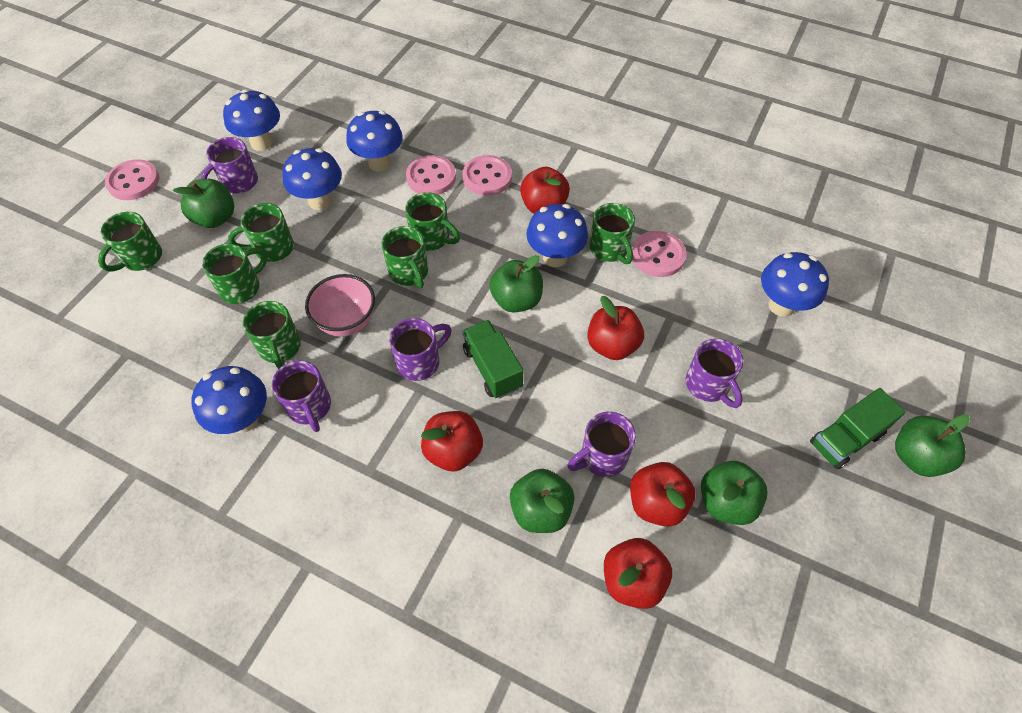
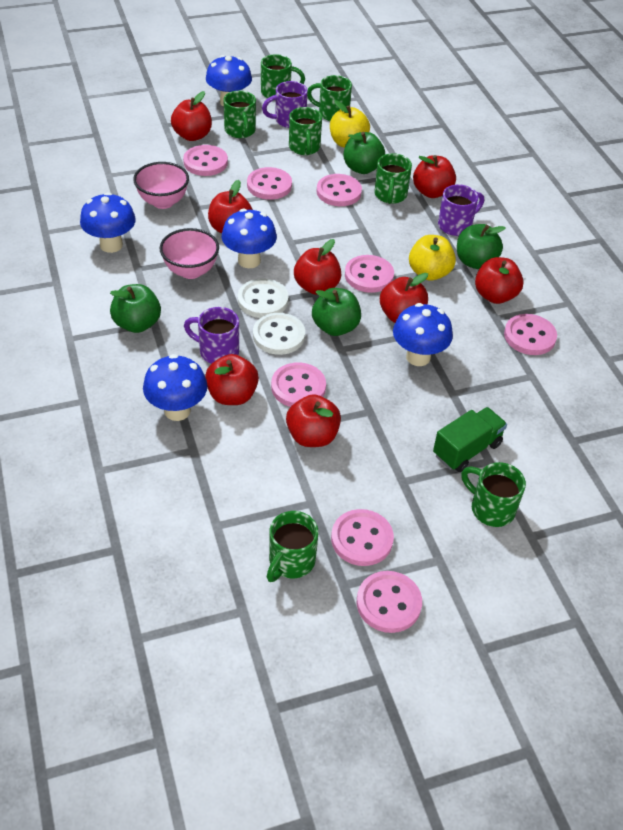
blue mushroom: [191,366,267,434] [223,89,280,151] [282,148,342,210] [346,111,403,171] [526,204,588,267] [761,252,829,317] = 6 -> [80,192,136,253] [143,354,207,421] [206,55,252,107] [222,209,277,268] [393,303,453,366] = 5
green apple: [173,179,234,228] [489,255,543,313] [510,469,574,533] [701,461,768,525] [895,414,970,477] = 5 -> [110,284,161,333] [312,288,361,336] [344,132,385,174] [457,224,506,269] = 4
green truck: [462,320,523,399] [810,388,906,469] = 2 -> [433,407,507,472] = 1
pink bowl: [305,274,375,337] = 1 -> [133,162,189,209] [160,228,219,279] = 2
pink button: [105,159,159,200] [406,155,456,195] [462,155,512,196] [632,231,686,277] = 4 -> [183,145,228,176] [247,167,292,200] [271,362,326,407] [317,174,362,206] [331,509,394,566] [345,255,394,293] [357,571,422,633] [504,314,557,355] = 8
purple mug: [201,137,258,194] [272,360,331,432] [389,318,452,381] [567,412,636,477] [686,338,743,408] = 5 -> [184,307,239,364] [262,81,308,128] [438,184,484,236] = 3
red apple: [421,411,483,472] [520,167,570,214] [587,296,644,360] [604,538,672,609] [630,462,695,527] = 5 -> [171,91,212,141] [205,354,259,405] [208,180,253,233] [286,394,341,447] [294,239,341,295] [380,273,428,323] [413,155,456,198] [475,257,524,304] = 8
white button: none = 0 -> [238,278,289,318] [253,313,305,355] = 2
yellow apple: none = 0 -> [330,100,370,148] [409,235,456,281] = 2

